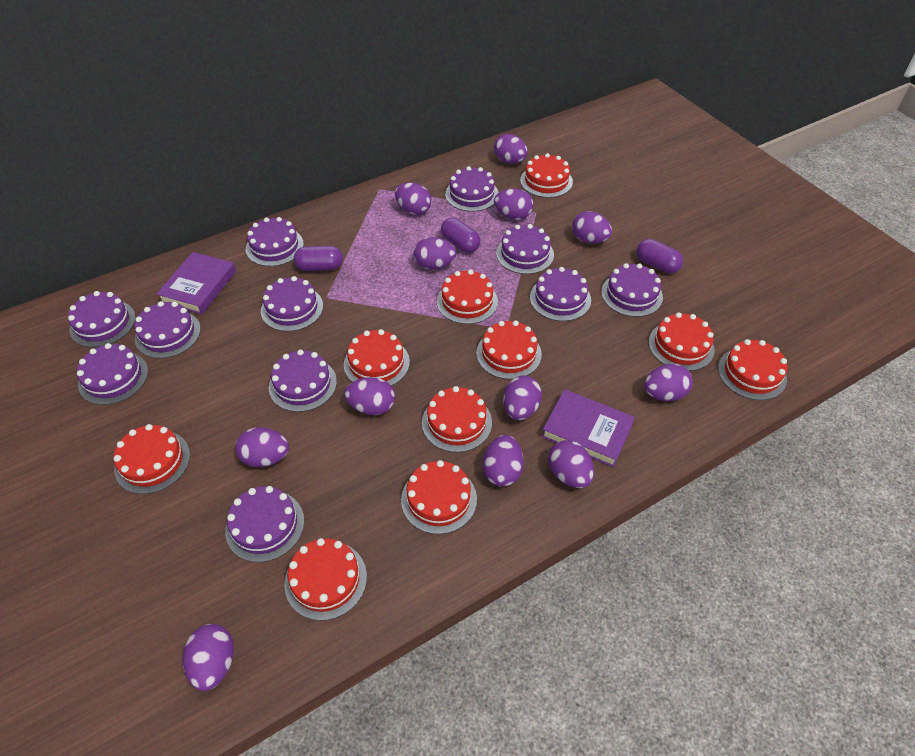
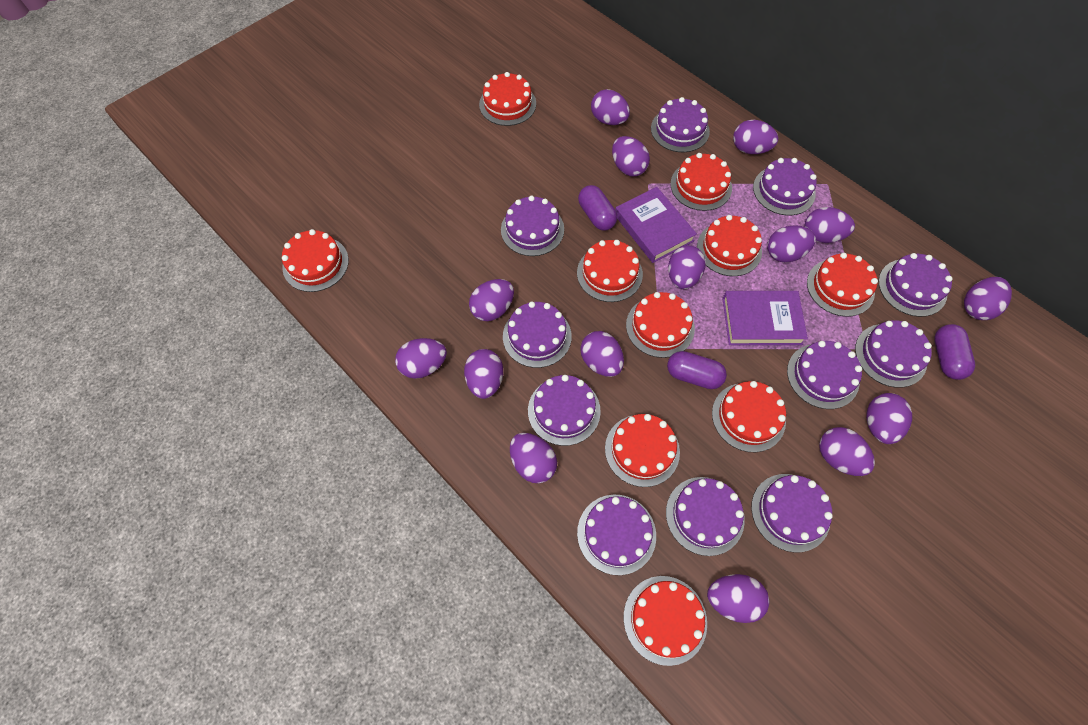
purple egg: [183,624,234,691] [235,427,289,467] [344,377,395,415] [395,182,432,215] [414,237,456,269] [483,435,524,487] [494,134,528,164] [494,189,533,220] [503,376,542,420] [548,440,594,488] [572,211,612,244] [644,364,693,401] = 12 -> [395,338,447,379] [464,349,503,399] [469,279,514,321] [510,433,557,483] [580,331,624,377] [591,89,630,125] [612,136,650,176] [668,245,706,289] [707,574,769,623] [733,120,778,154] [767,225,816,262] [804,207,855,243] [819,427,875,476] [866,393,912,444] [964,277,1012,320] = 15

